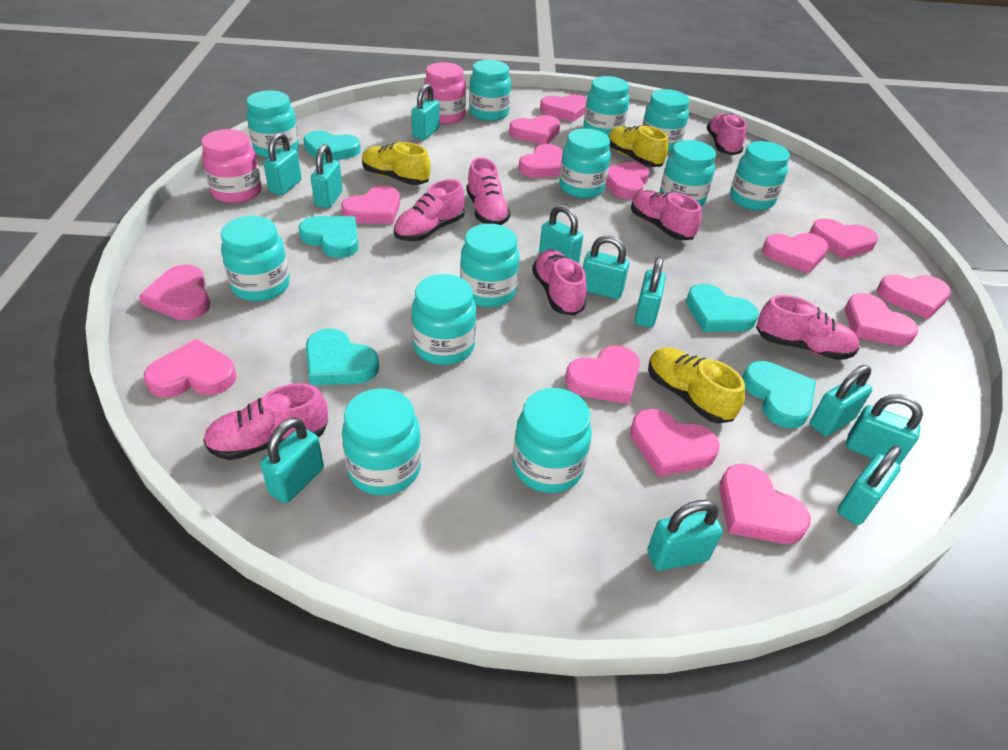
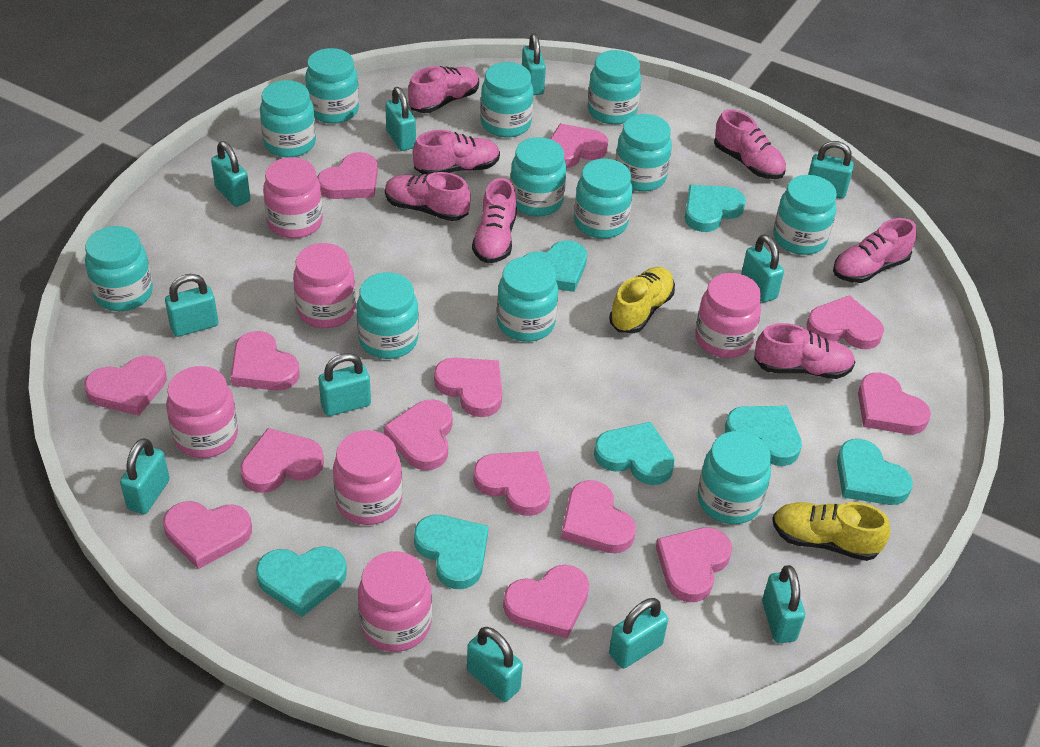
pink jar: [201,129,262,203] [424,62,466,124] = 2 -> [166,366,238,458] [263,157,323,239] [293,243,356,328] [333,430,403,525] [358,551,432,652] [695,273,761,358] = 6
turquoise heart: [298,216,359,258] [303,131,361,160] [306,328,379,385] [686,284,759,332] [742,361,816,428] = 5 -> [256,546,347,617] [414,515,488,589] [523,240,587,292] [594,422,675,485] [685,185,746,232] [725,406,802,466] [837,439,913,505] = 7
yellow shoe: [362,142,430,185] [608,125,669,167] [648,348,745,423] = 3 -> [609,267,675,333] [772,502,891,561] = 2

